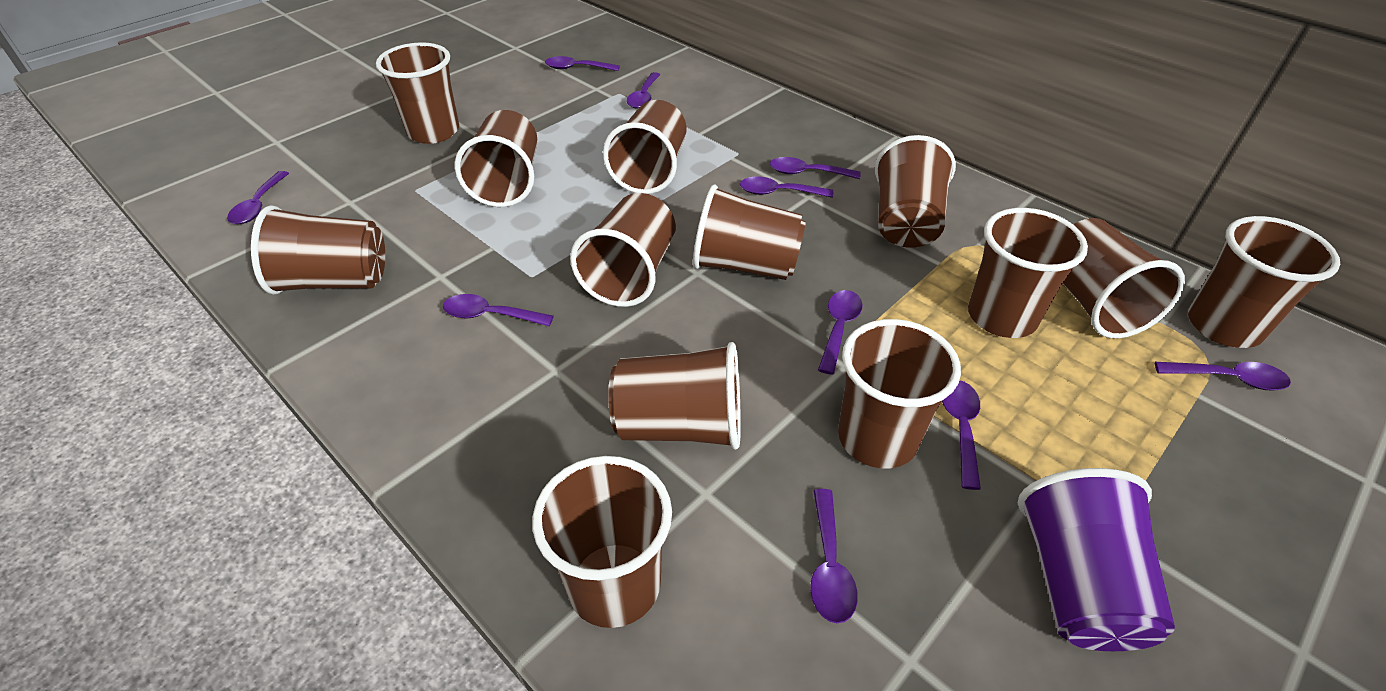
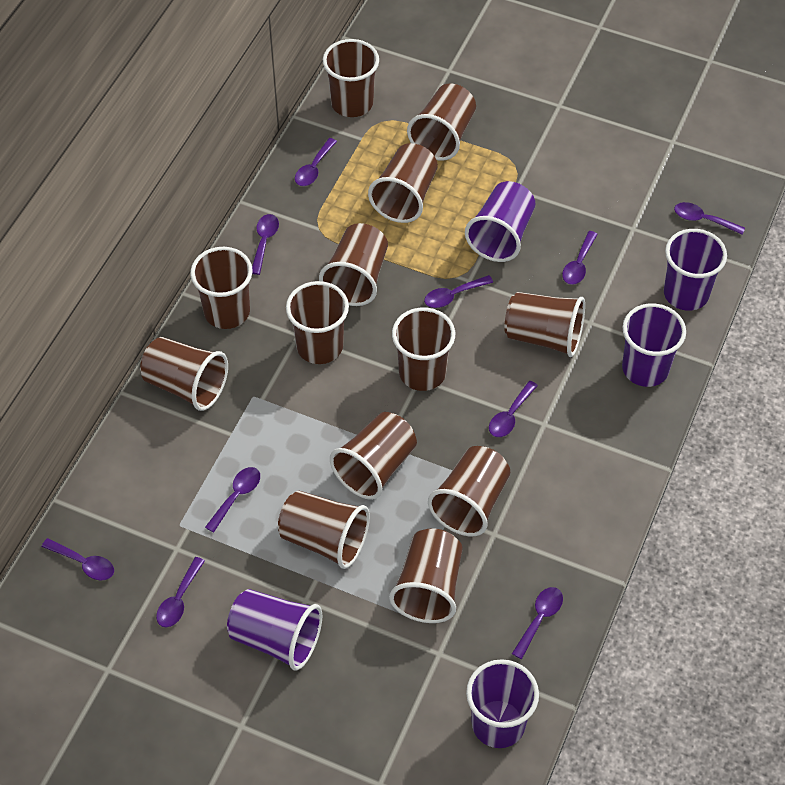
purple cup: [1018,468,1175,651] = 1 -> [227,589,322,671] [465,181,536,262] [466,659,539,748] [622,303,686,387] [664,229,727,311] = 5

